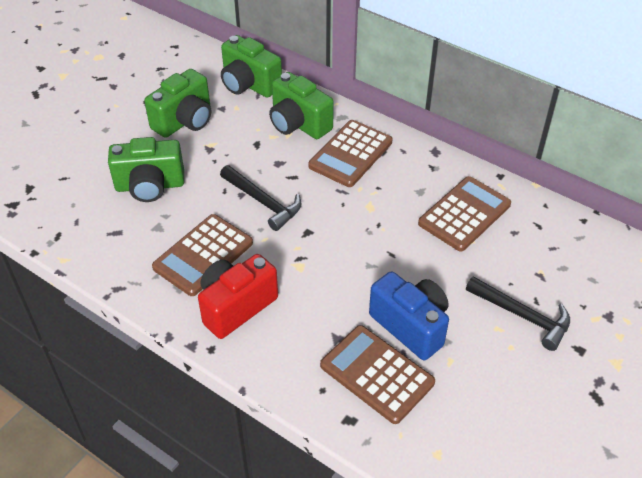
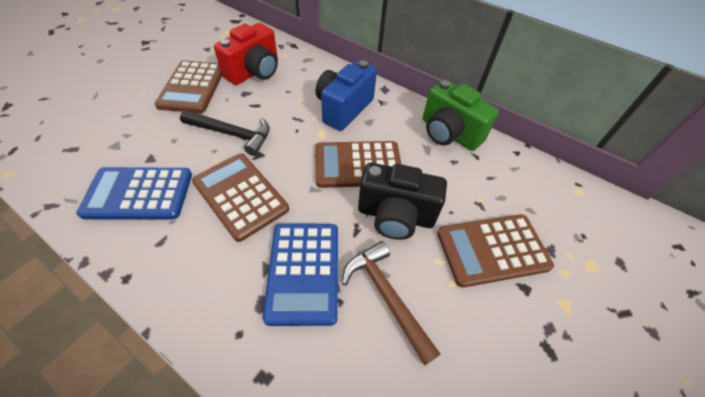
black camera: none = 0 -> [358,163,447,240] = 1
black hammer: [220,165,302,231] [466,276,570,351] = 2 -> [180,110,270,156] = 1
blue calculator: none = 0 -> [76,167,192,219] [263,224,338,326] = 2
brown hammer: none = 0 -> [342,241,440,366] = 1
green camera: [108,137,184,202] [144,69,211,138] [221,35,282,98] [269,72,334,139] = 4 -> [423,80,499,151] = 1

